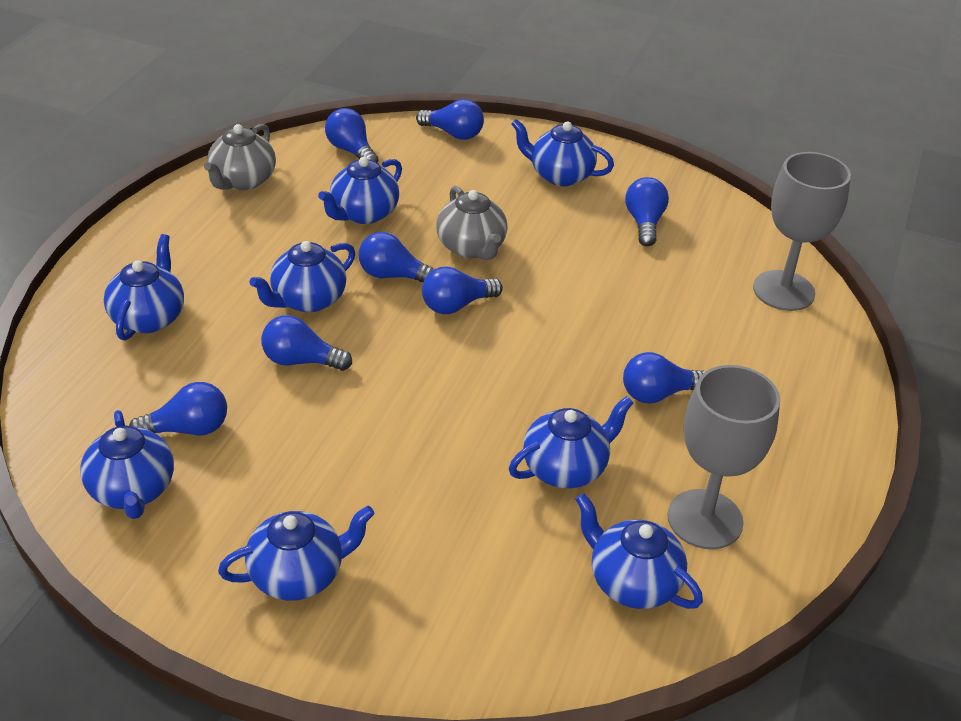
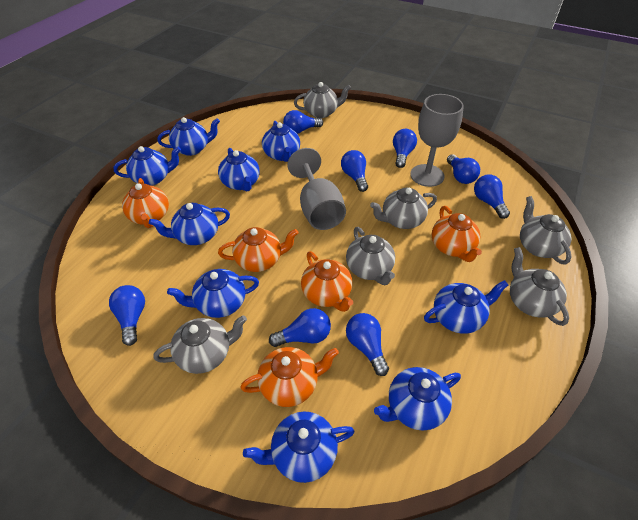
blue teapot: [80,410,174,519] [104,234,184,341] [218,506,374,601] [250,241,355,312] [318,157,402,224] [509,396,634,488] [511,119,614,186] [575,493,703,609] = 8 -> [114,146,181,186] [149,203,230,245] [157,117,220,156] [167,269,259,318] [218,148,260,191] [243,411,355,483] [262,121,300,162] [374,367,461,430] [424,280,508,334] = 9
grey teapot: [204,124,276,191] [436,186,507,260] = 2 -> [153,315,247,374] [294,82,351,118] [346,227,395,285] [370,188,437,229] [510,247,569,326] [520,196,572,264] = 6
orange teapot: none = 0 -> [122,178,169,228] [218,227,298,272] [240,347,339,407] [301,251,353,312] [432,206,482,262] = 5

